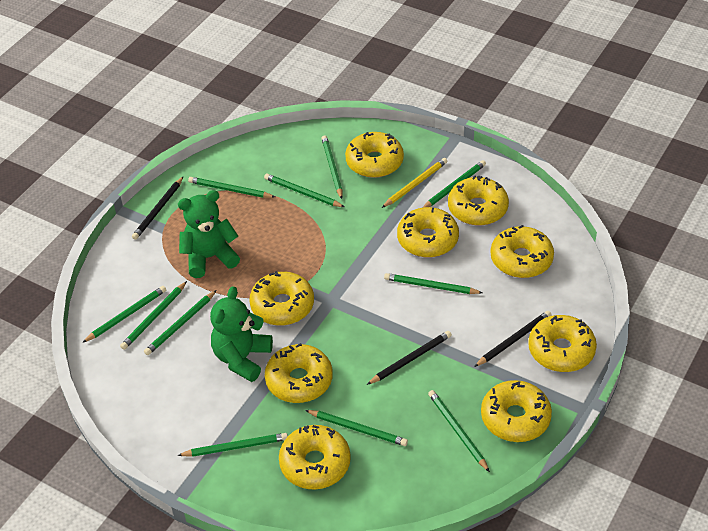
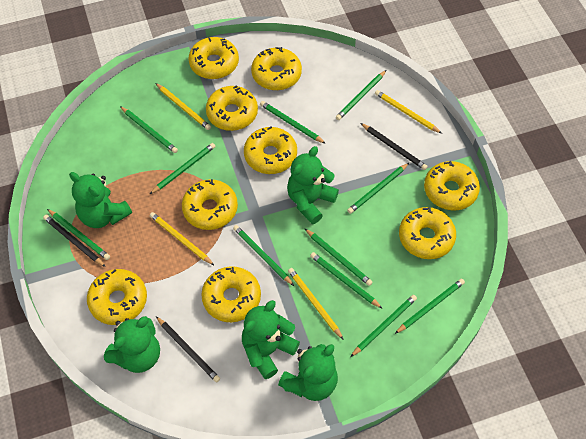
green teddy bear: [178,190,240,278] [210,286,273,382] = 2 -> [69,172,132,228] [104,316,160,373] [242,300,300,379] [278,344,338,401] [287,146,339,224] = 5
yellow pencil: [382,158,447,208] = 1 -> [150,212,215,266] [155,83,211,130] [288,268,344,340] [375,90,442,134] = 4

